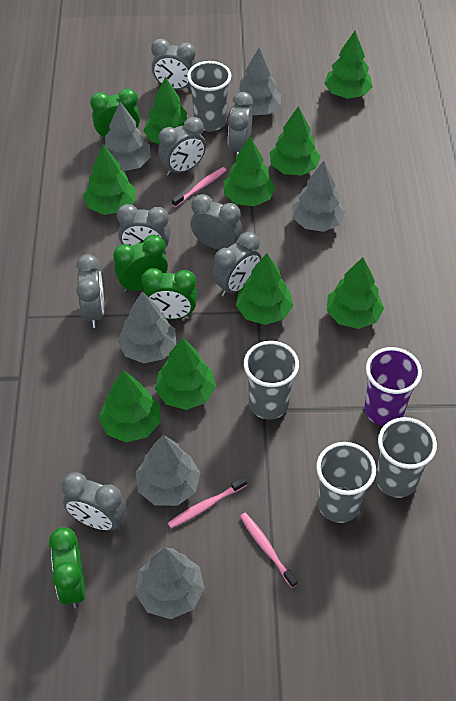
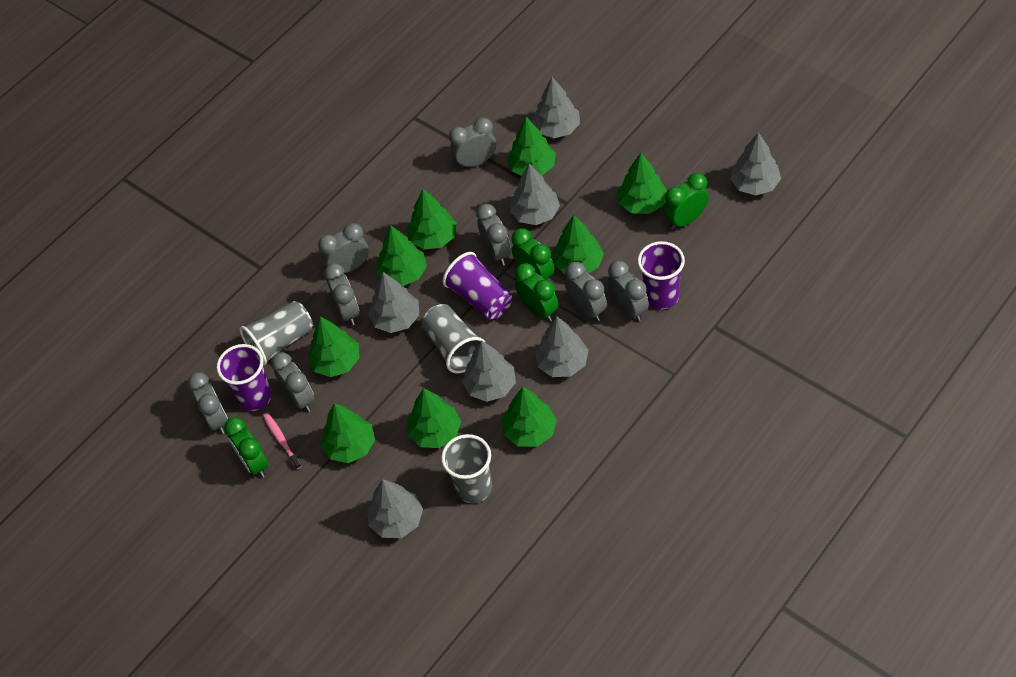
grey cup: [187,61,232,131] [244,341,299,420] [316,442,376,523] [376,417,437,498] = 4 -> [240,301,313,366] [421,304,486,374] [441,434,492,503] = 3
grey tree: [104,102,151,171] [118,291,176,364] [135,548,205,619] [136,435,200,506] [233,48,281,116] [292,161,345,232] = 6 -> [367,479,423,538] [368,272,419,333] [462,340,516,402] [510,164,560,225] [532,77,580,138] [535,317,588,377] [730,132,781,195] = 7
pink toothbrush: [168,477,247,528] [172,167,226,207] [240,513,298,588] = 3 -> [263,413,302,469] = 1
purple cup: [364,347,422,426] = 1 -> [217,344,272,411] [443,252,512,320] [638,241,685,309] = 3

